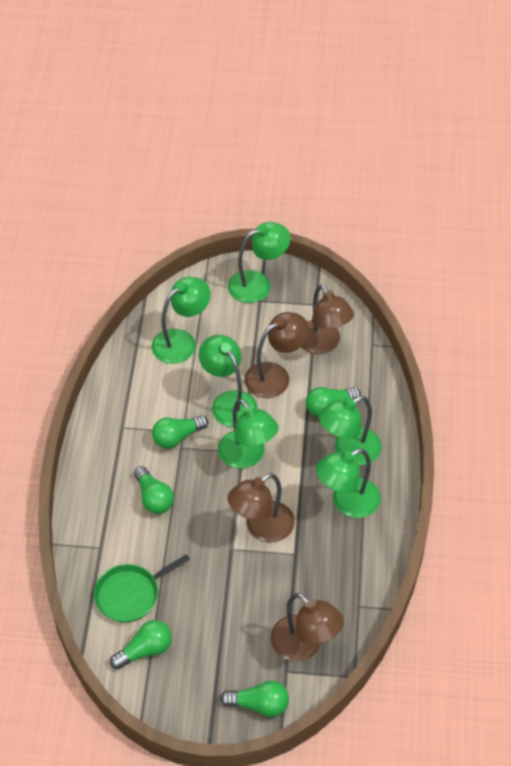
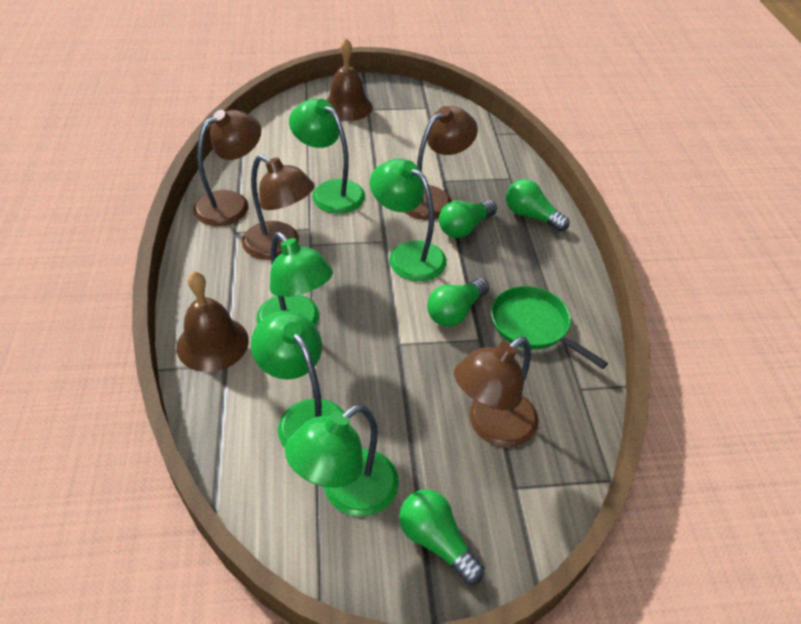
brown bell: none = 0 -> [177,271,249,372] [326,38,373,121] = 2
green lamp: [152,277,211,364] [199,335,258,427] [218,399,279,469] [228,222,291,303] [316,448,381,518] [319,396,382,466] = 6 -> [251,311,345,448] [256,232,333,326] [285,404,399,517] [289,99,365,214] [370,159,447,281] = 5
green light bulb: [110,620,172,670] [134,466,174,514] [152,415,208,449] [220,681,289,717] [306,387,361,417] = 5 -> [399,490,484,584] [427,278,489,327] [439,200,497,238] [506,179,570,232] = 4

